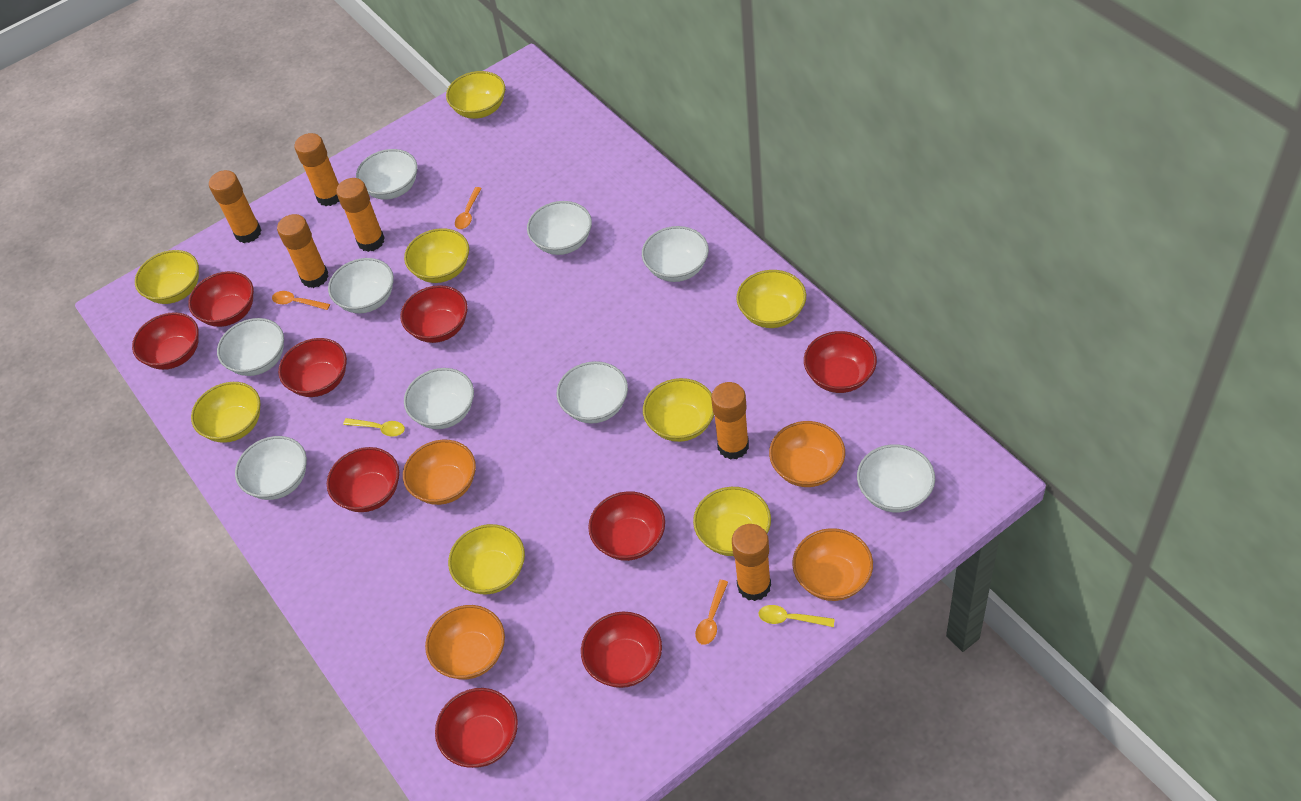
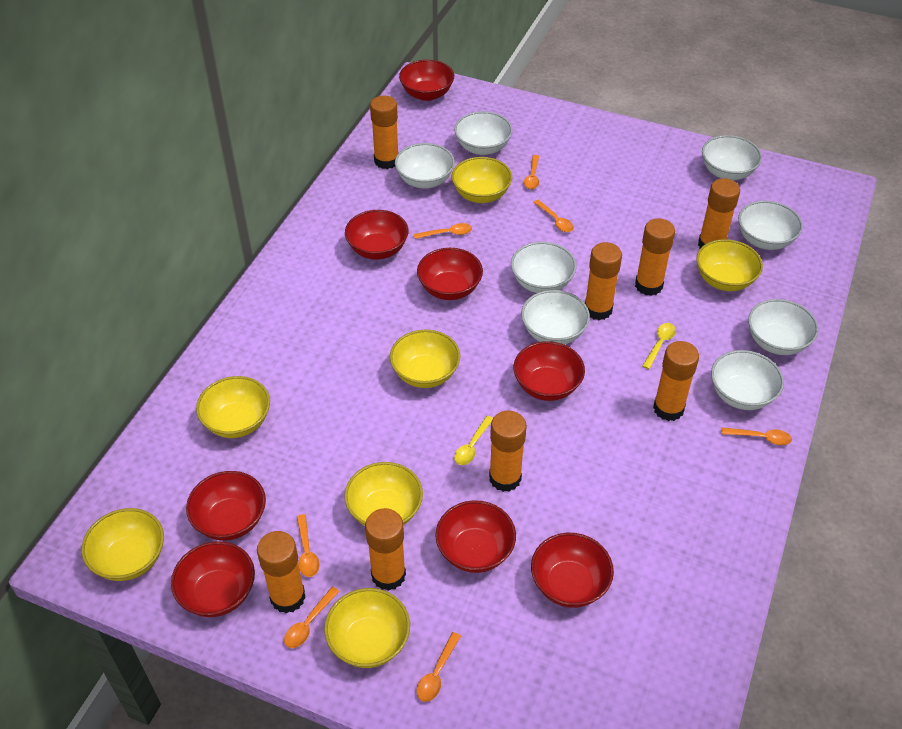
orange bowl: [403,440,476,505] [425,605,505,680] [769,421,845,487] [792,528,873,601] = 4 -> none = 0
orange glue stick: [209,170,262,243] [277,214,329,288] [294,133,340,206] [336,178,385,252] [711,382,749,460] [732,524,771,601] = 6 -> [257,531,306,613] [365,508,406,591] [370,96,398,169] [489,411,527,492] [585,242,622,320] [635,218,675,296] [653,341,699,421] [698,178,740,249] = 8
orange spoon: [272,291,330,310] [455,187,482,229] [695,580,728,645] = 3 -> [284,587,339,648] [297,514,319,577] [414,223,472,239] [416,632,461,702] [524,155,539,189] [533,200,574,232] [721,427,792,445] = 7
red bowl: [132,312,199,370] [188,271,254,327] [278,338,347,397] [327,447,399,512] [400,285,468,343] [435,688,518,768] [581,612,662,688] [588,491,665,561] [804,331,877,393] = 9 -> [171,541,255,617] [186,471,266,540] [345,210,409,260] [399,60,454,101] [417,248,483,300] [435,500,516,573] [514,341,585,401] [531,533,614,608] = 8
white bowl: [217,318,284,376] [235,436,307,500] [328,258,394,314] [356,149,417,200] [404,368,474,429] [527,201,592,255] [557,361,628,424] [642,226,709,282] [857,444,935,512] = 9 -> [395,143,455,189] [454,111,512,155] [511,242,577,293] [521,290,590,345] [702,135,762,180] [711,350,784,410] [738,201,803,250] [748,299,819,355] = 8
yellow bowl: [135,250,199,304] [191,382,261,443] [404,228,469,283] [446,71,505,119] [448,524,525,594] [643,378,714,442] [693,487,771,556] [736,270,806,328] = 8 -> [81,508,164,581] [196,376,270,438] [324,588,410,668] [344,462,423,526] [390,330,461,388] [452,157,512,203] [696,239,763,291] = 7

